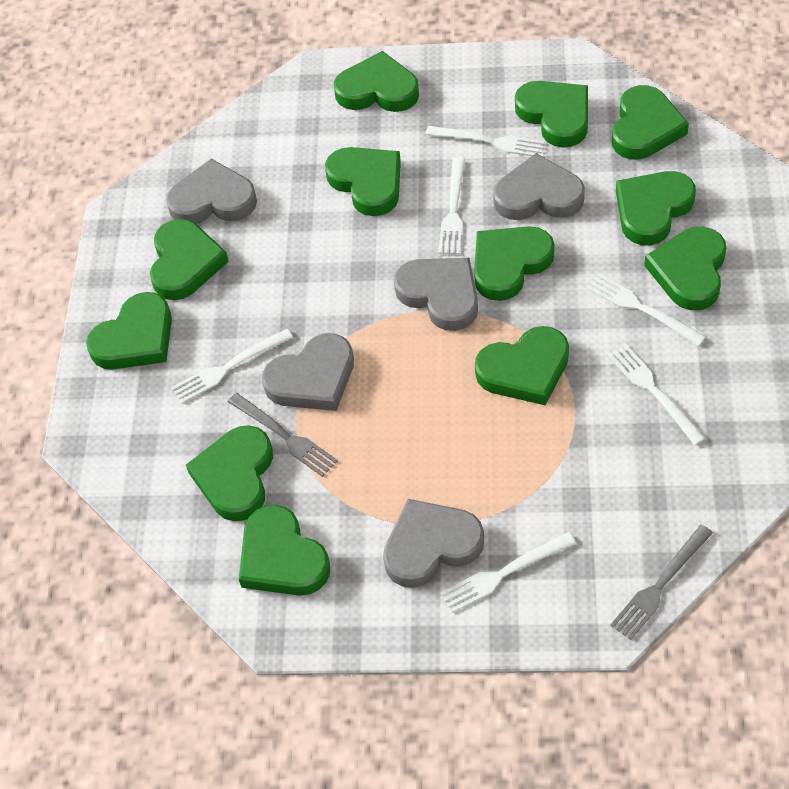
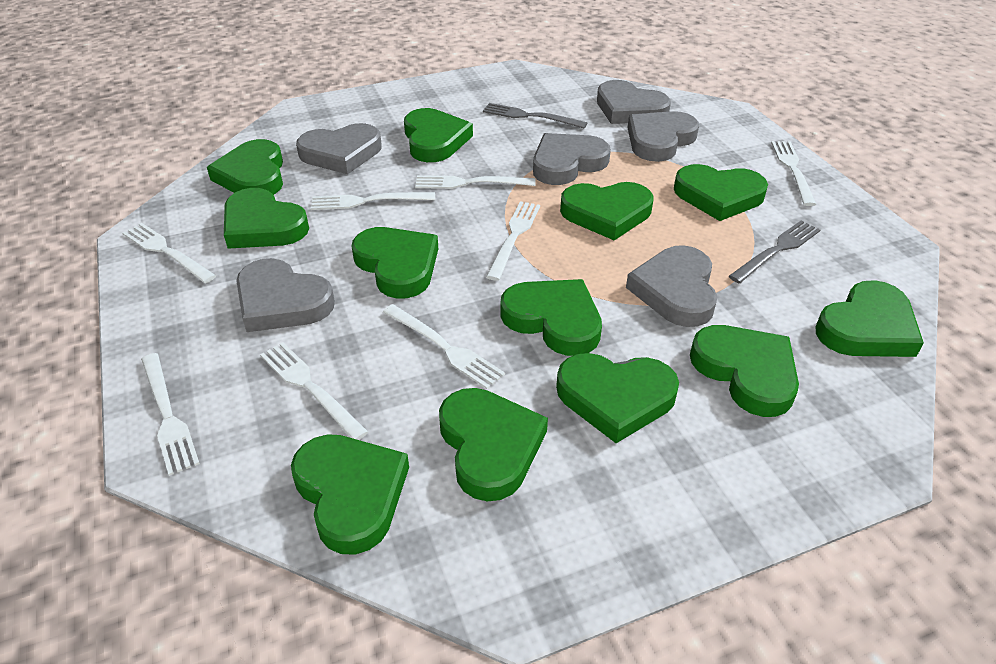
grey heart: [166,159,257,224] [262,333,354,411] [383,499,484,588] [394,258,478,331] [493,153,585,220] = 5 -> [236,258,335,332] [296,123,382,174] [533,133,611,185] [597,80,671,124] [626,245,717,327] [627,111,699,162] = 6
white fork: [171,329,293,403] [425,126,545,156] [438,157,465,254] [440,532,576,613] [586,273,706,346] [608,344,706,445] = 6 -> [122,223,216,283] [141,353,200,476] [260,342,368,440] [311,192,435,210] [383,304,505,389] [415,175,536,189] [486,201,540,281] [771,141,817,206] = 8

